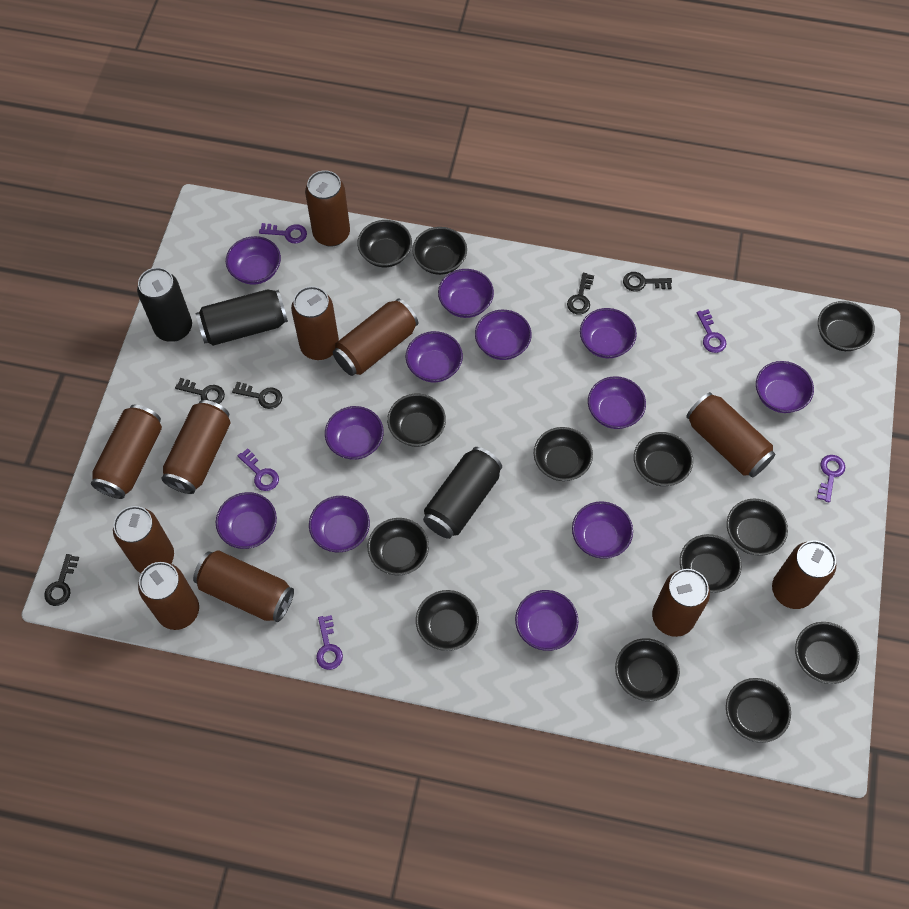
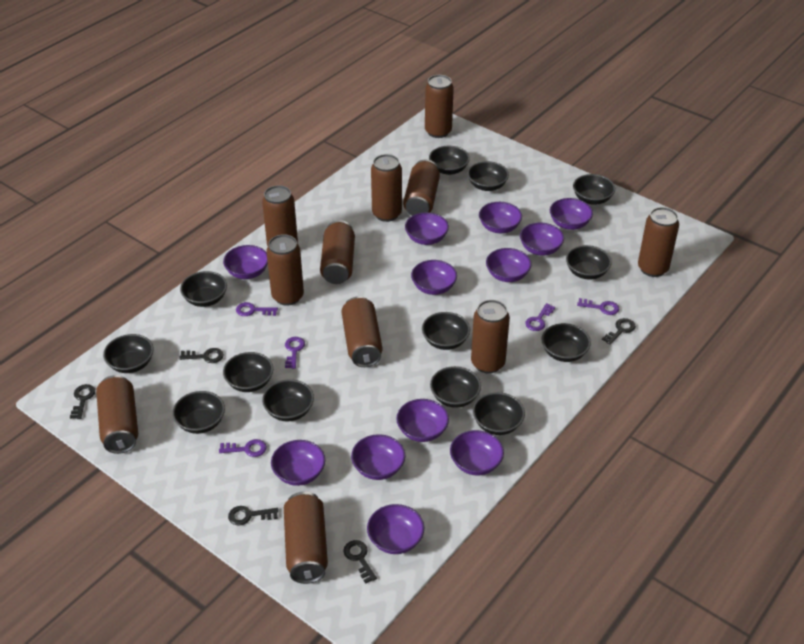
black can: [137,267,192,342] [196,289,288,346] [423,447,502,539] = 3 -> none = 0

